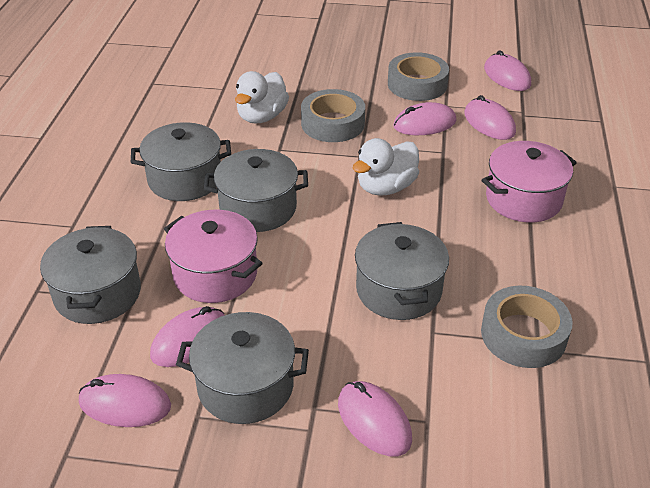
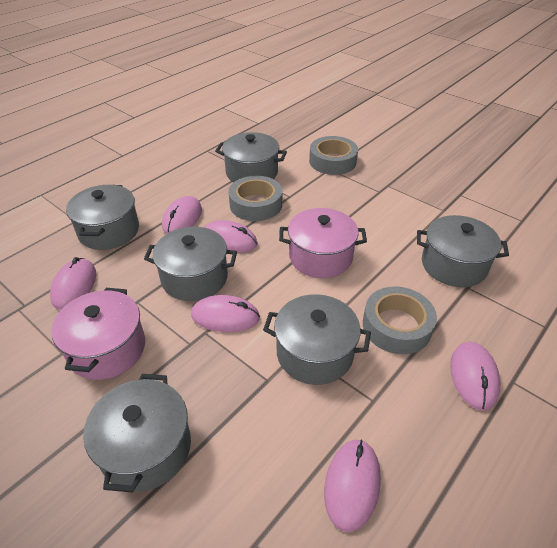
grey pot: [40,226,141,324] [131,122,231,201] [176,312,309,424] [204,149,308,232] [355,222,449,320] = 5 -> [66,185,139,250] [83,374,191,493] [144,227,237,301] [215,132,287,183] [263,294,371,385] [417,215,509,287] = 6
white duck: [235,71,289,124] [353,138,419,196] = 2 -> none = 0

